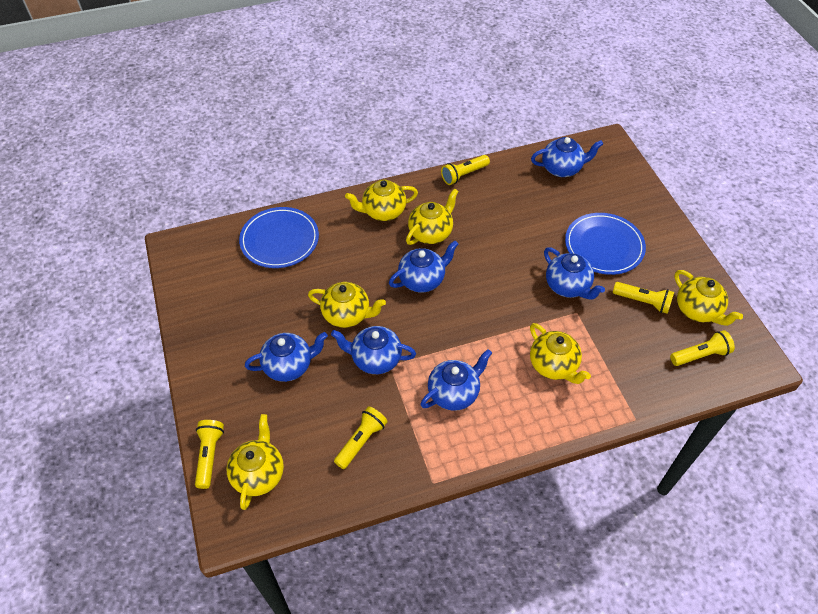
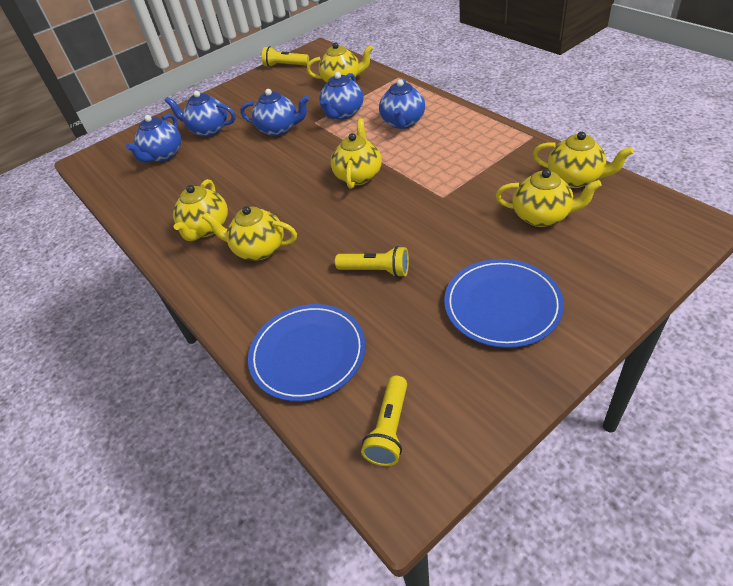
blue teapot: [245,332,328,382] [331,326,416,374] [389,241,458,292] [420,349,492,411] [531,137,603,177] [544,247,605,300] = 6 -> [126,114,181,162] [165,91,236,137] [240,89,309,136] [319,72,363,120] [379,79,425,129] = 5
yellow flashlight: [195,420,224,489] [334,406,388,469] [441,155,490,185] [613,282,674,314] [670,330,735,366] = 5 -> [262,46,309,67] [335,246,409,277] [361,375,407,466] = 3

